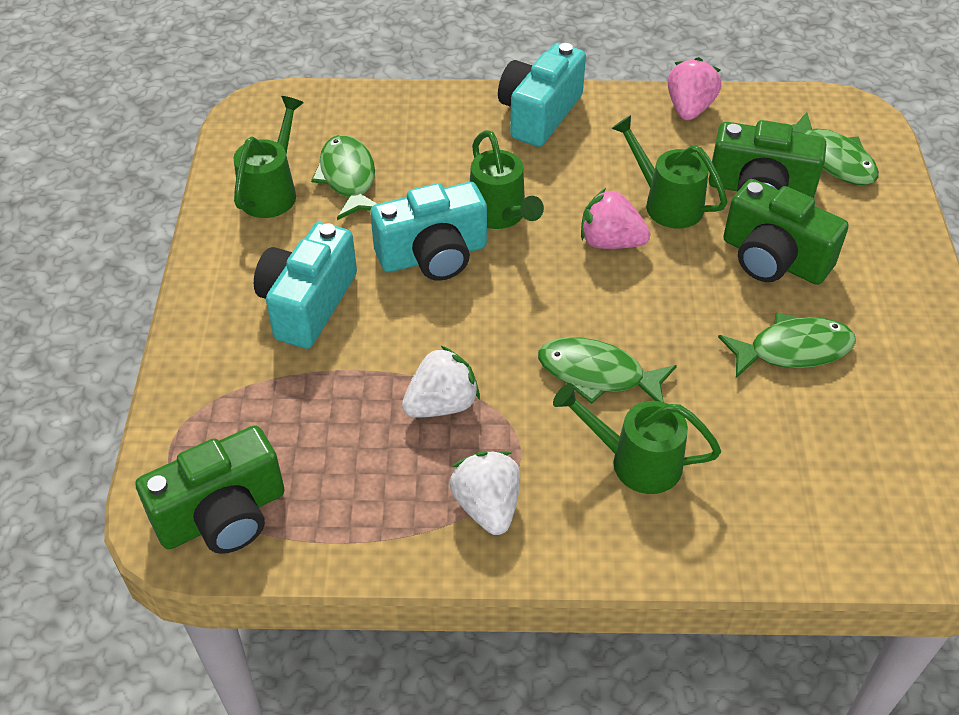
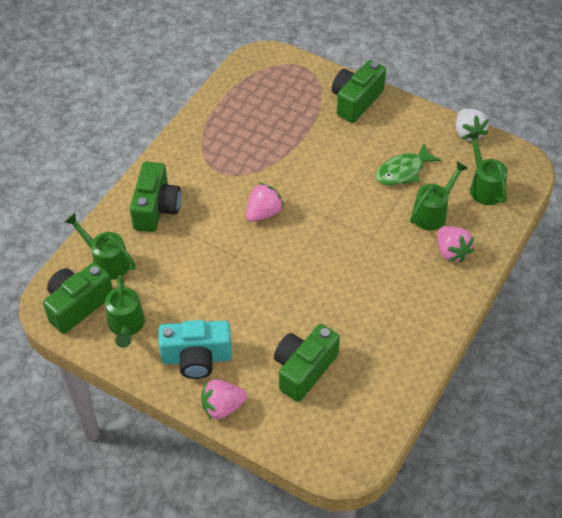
green camera: [136,425,285,554] [708,120,826,198] [723,179,849,285] = 3 -> [43,262,113,334] [130,161,181,232] [274,324,340,402] [332,60,386,123] = 4
green fish: [311,135,377,220] [538,337,677,404] [718,313,856,378] [791,112,879,185] = 4 -> [376,143,442,185] = 1
pink strawberry: [581,188,651,249] [667,57,721,120] = 2 -> [201,379,247,420] [246,183,284,222] [438,227,474,262] = 3
turquoise camera: [254,222,357,349] [370,182,487,281] [498,43,586,147] = 3 -> [158,320,232,379] = 1
white strawberry: [402,346,480,417] [450,451,520,535] = 2 -> [456,109,489,141] = 1

